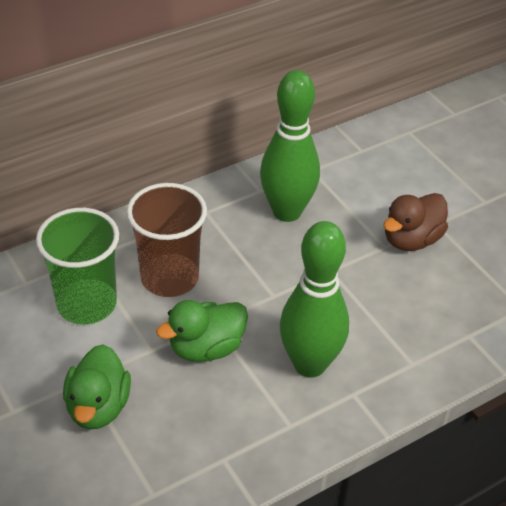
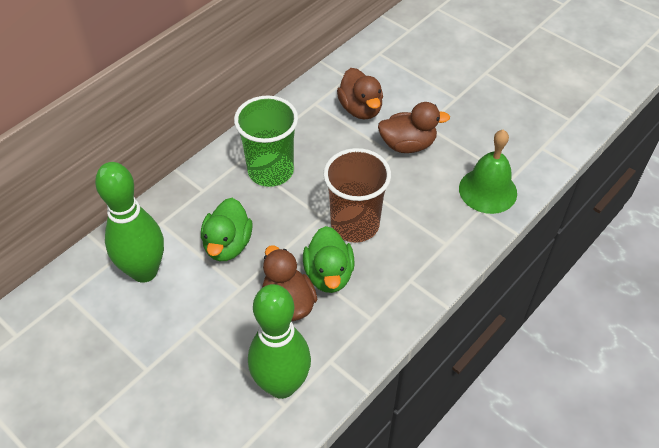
brown duck: [384,193,448,251] = 1 -> [262,245,317,321] [337,68,383,119] [378,102,450,153] = 3
green bell: none = 0 -> [459,129,517,214] = 1

